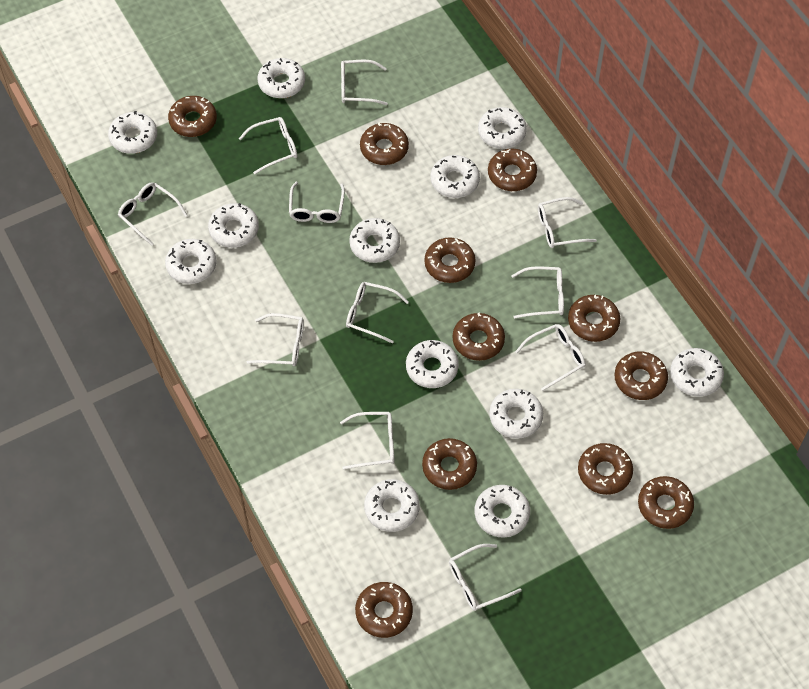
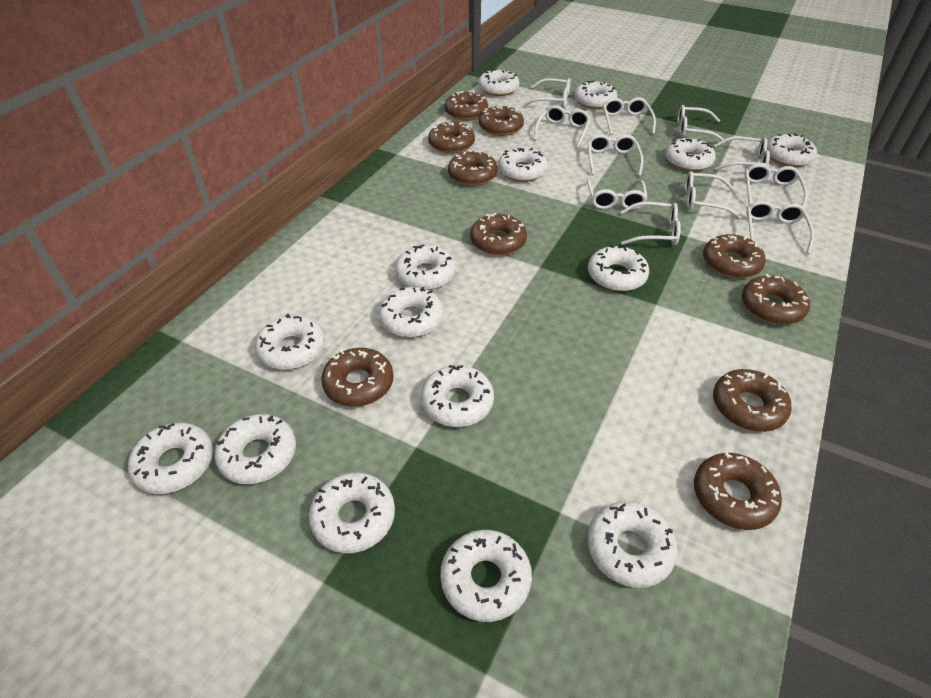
brown donut: [168,96,217,137] [355,582,413,638] [360,122,409,165] [422,438,477,490] [424,237,476,283] [452,312,505,361] [488,149,537,191] [568,295,620,342] [578,443,633,495] [614,351,668,400] [638,476,694,529] = 11 -> [321,348,394,407] [428,122,475,154] [445,91,488,121] [448,150,498,186] [470,213,527,255] [479,106,524,136] [694,452,782,530] [703,234,766,278] [713,369,792,432] [742,274,810,325] = 10
white donut: [108,111,157,154] [165,239,217,284] [208,203,259,248] [257,58,305,98] [349,218,400,263] [364,479,420,532] [406,340,459,388] [431,155,480,198] [474,485,530,537] [478,107,527,149] [489,389,543,439] [670,348,724,397] = 12 -> [128,422,213,494] [214,414,296,484] [255,314,325,370] [309,472,395,553] [379,287,444,338] [395,244,455,290] [421,365,494,427] [440,530,532,622] [478,68,520,96] [498,147,548,182] [574,80,618,109] [587,501,678,588] [588,244,649,292] [665,138,716,171] [767,133,817,167] = 15

